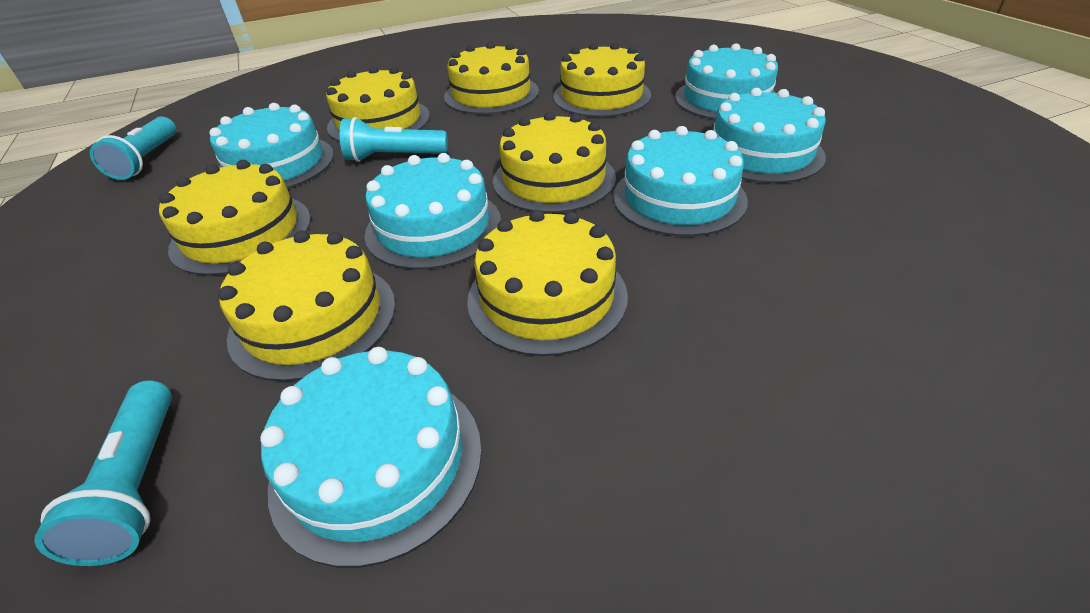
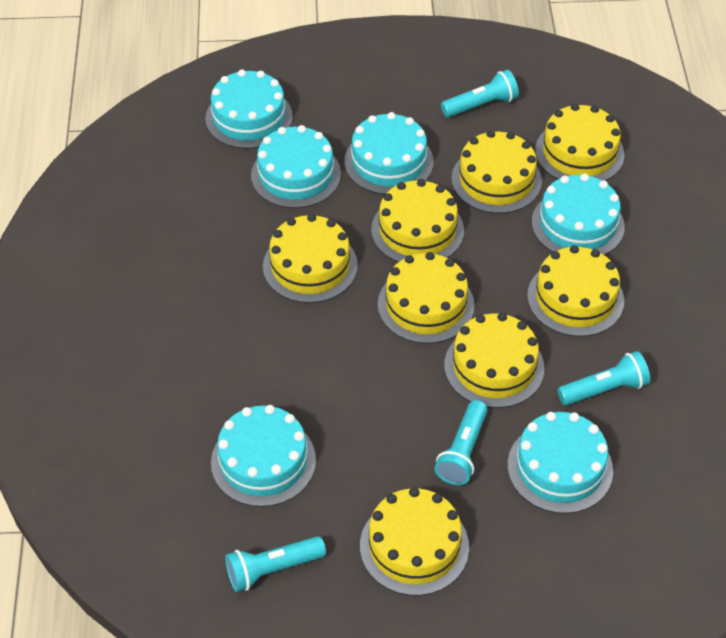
turquoise flashlight: [34,380,172,566] [90,117,176,180] [339,117,448,162] = 3 -> [225,536,326,592] [435,400,488,485] [441,70,519,118] [558,351,650,405] = 4
yellow cake: [159,160,311,276] [218,231,396,382] [326,66,430,142] [444,42,539,114] [467,210,628,356] [493,112,616,213] [553,43,651,117] = 7 -> [263,214,358,303] [360,487,469,596] [371,179,464,262] [378,252,475,344] [444,313,544,408] [451,130,542,214] [527,245,624,337] [535,103,624,181] = 8

